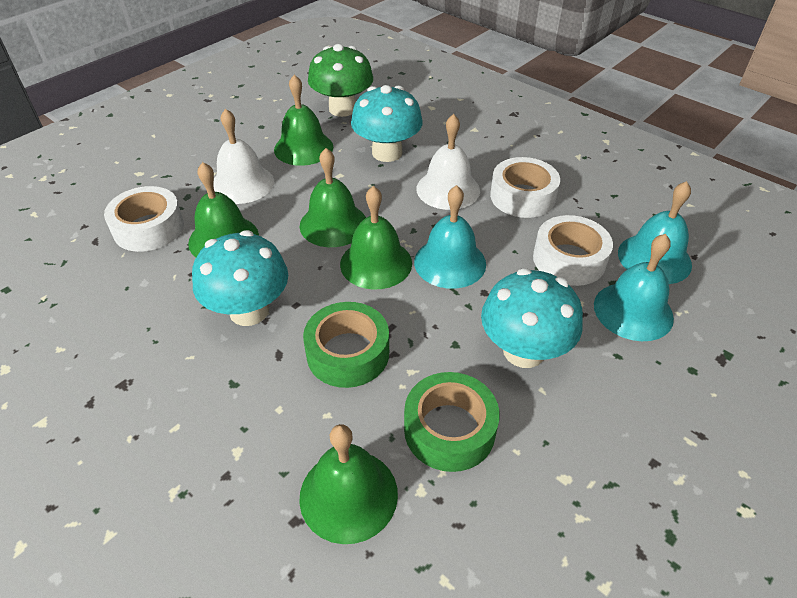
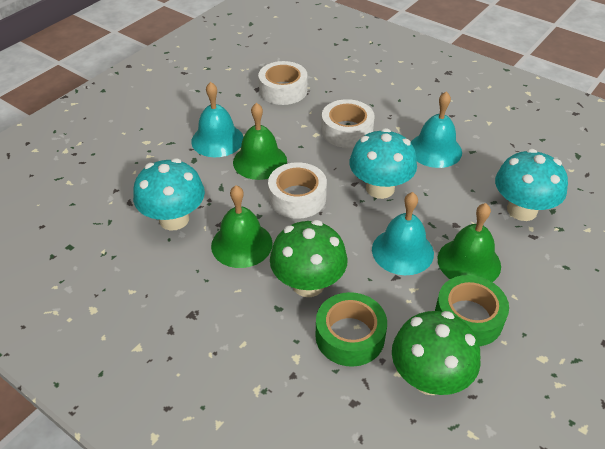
green bell: [188,162,259,257] [274,75,333,166] [299,424,398,544] [300,148,366,247] [340,186,412,290] = 5 -> [211,185,273,268] [233,103,287,180] [437,203,501,282] = 3
green mushroom: [308,44,373,117] = 1 -> [270,220,348,297] [392,311,481,395] = 2
white bell: [213,109,274,204] [416,114,480,210] = 2 -> none = 0

